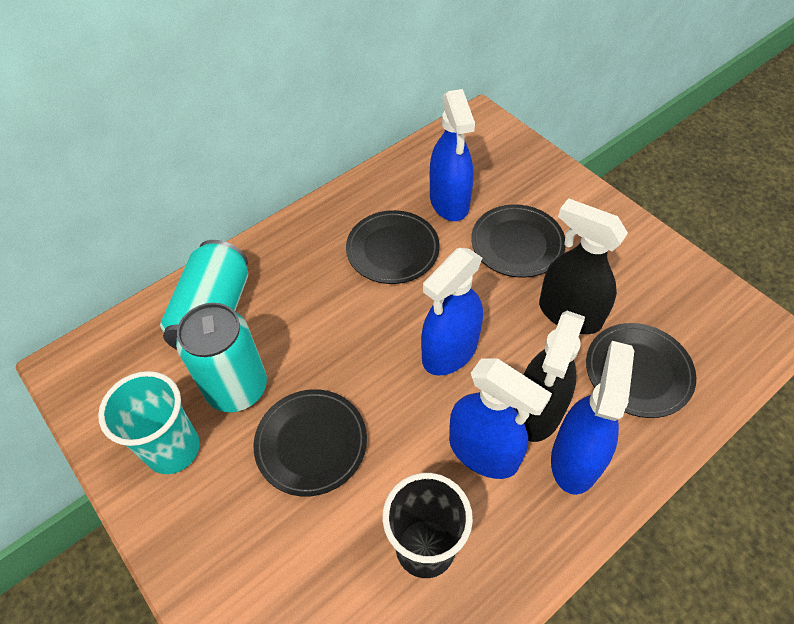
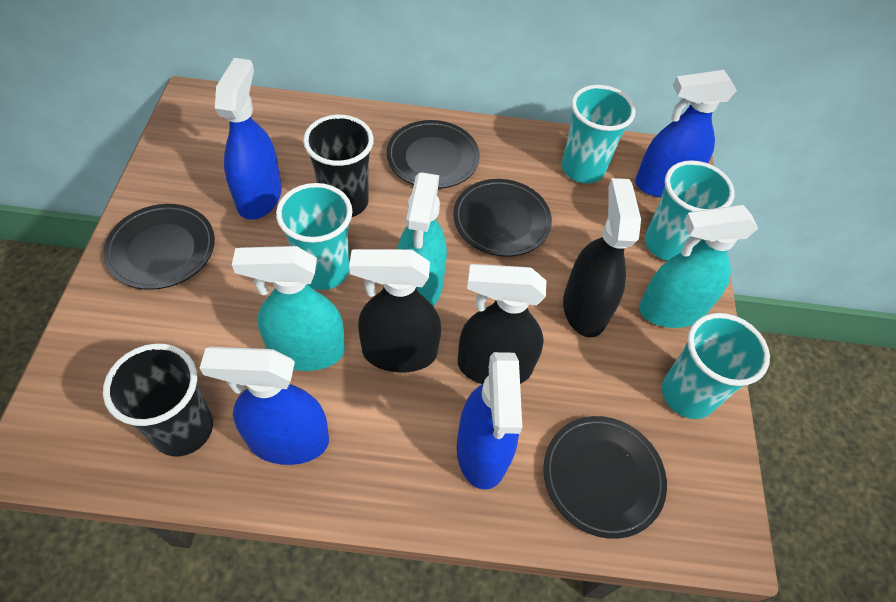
black cup: [383,473,473,578] = 1 -> [103,343,213,456] [303,115,374,217] = 2
black spray bottle: [514,311,585,442] [539,198,628,334] = 2 -> [349,249,441,372] [458,264,546,384] [563,178,641,337] = 3
turquoise can: [160,240,248,350] [176,303,267,412] = 2 -> none = 0
turquoise cup: [98,371,200,474] = 1 -> [276,183,352,290] [561,85,636,183] [645,160,735,261] [662,313,770,419] = 4
turquoise spray bottle: none = 0 -> [232,246,345,371] [397,172,447,306] [639,205,758,328] = 3

